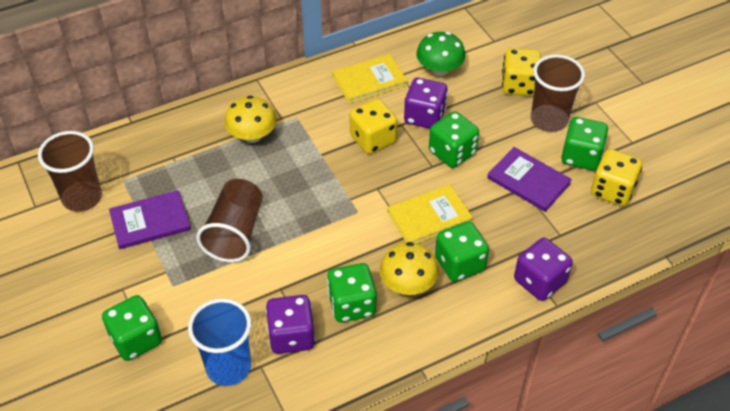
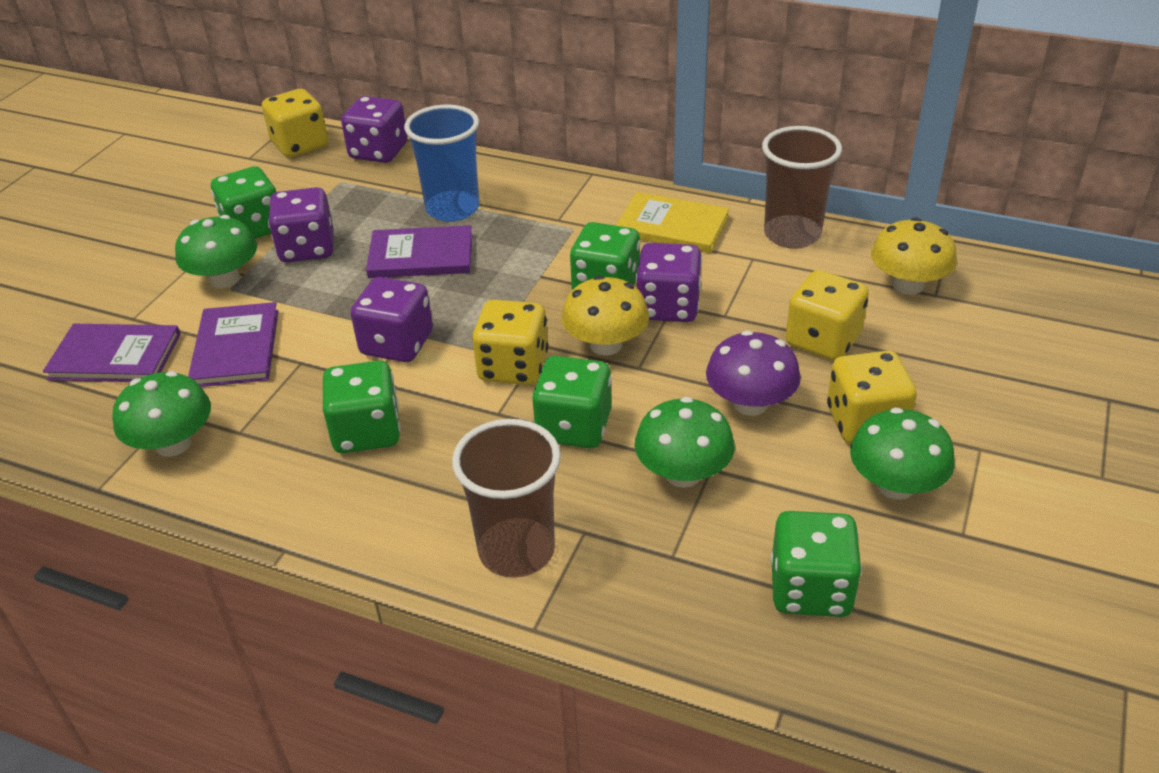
brown cup: [38,131,102,212] [196,179,263,262] [531,55,585,132] = 3 -> [452,419,561,578] [762,126,842,249] = 2
green mushroom: [416,32,466,76] = 1 -> [112,371,211,457] [175,215,257,288] [635,397,735,487] [850,407,955,500] = 4
purple book: [109,190,191,249] [487,147,572,212] = 2 -> [43,324,180,382] [188,302,279,387] [366,225,472,278] = 3
purple dice: [266,295,315,354] [404,78,448,129] [514,238,573,301] = 3 -> [268,187,333,263] [341,96,407,163] [351,277,433,362] [636,243,702,322] = 4
purple mushroom: none = 0 -> [706,331,801,416] = 1
yellow book: [332,54,408,104] [387,184,473,243] = 2 -> [616,192,729,253] = 1
yellow dice: [349,99,397,154] [502,48,541,96] [591,149,642,206] = 3 -> [262,89,328,157] [472,300,548,385] [786,270,869,361] [827,351,917,444] = 4

